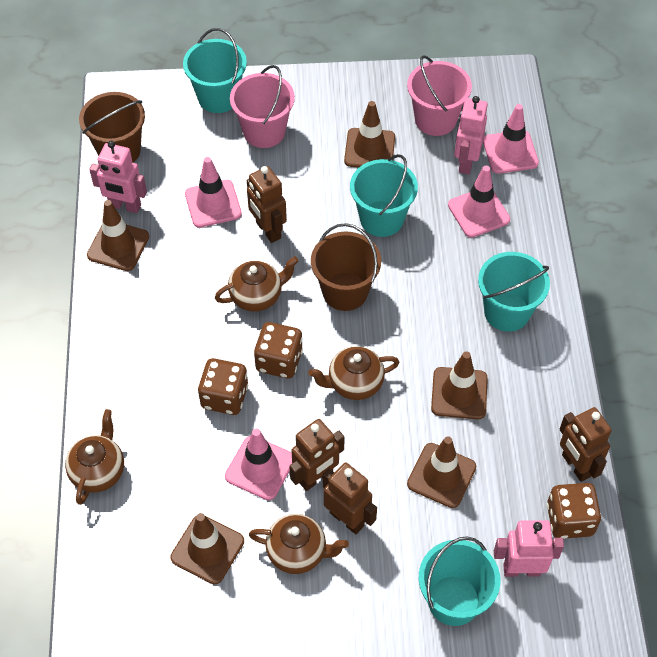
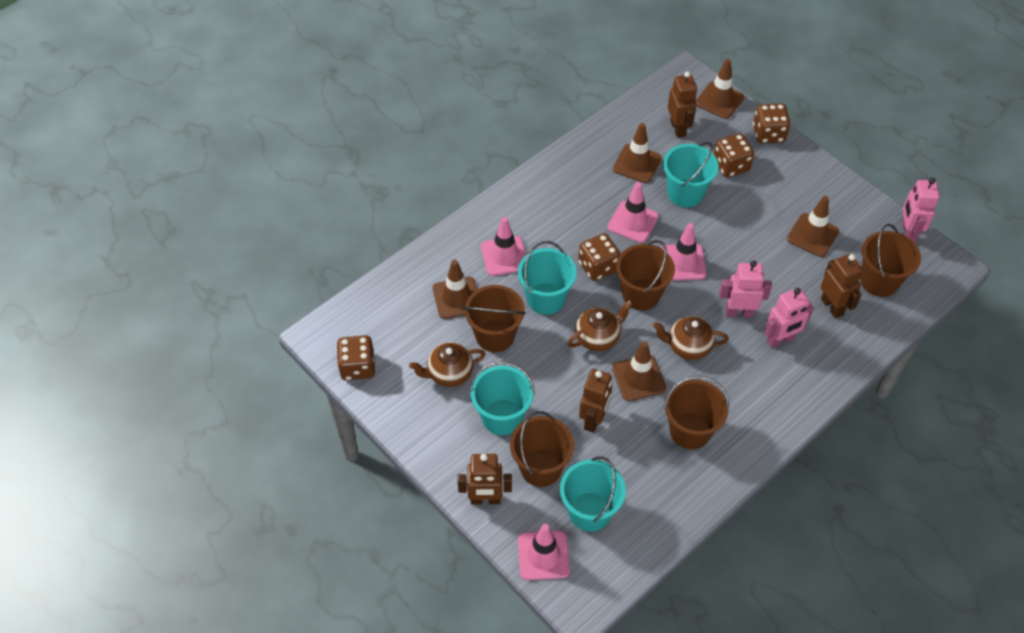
brown bucket: [79,92,145,163] [311,223,381,311] = 2 -> [464,285,526,352] [510,411,574,487] [616,240,675,310] [664,376,729,449] [860,224,921,297] = 5
brown dice: [198,358,248,415] [254,322,303,378] [547,483,601,539] = 3 -> [337,335,375,381] [578,233,620,281] [714,133,754,178] [753,103,790,144] = 4
brown teapot: [65,409,124,505] [215,256,299,312] [249,514,349,574] [308,346,400,400] = 4 -> [409,343,485,387] [568,300,633,351] [653,316,729,360] = 3
pink bucket: [230,65,295,148] [407,55,472,136] = 2 -> none = 0

